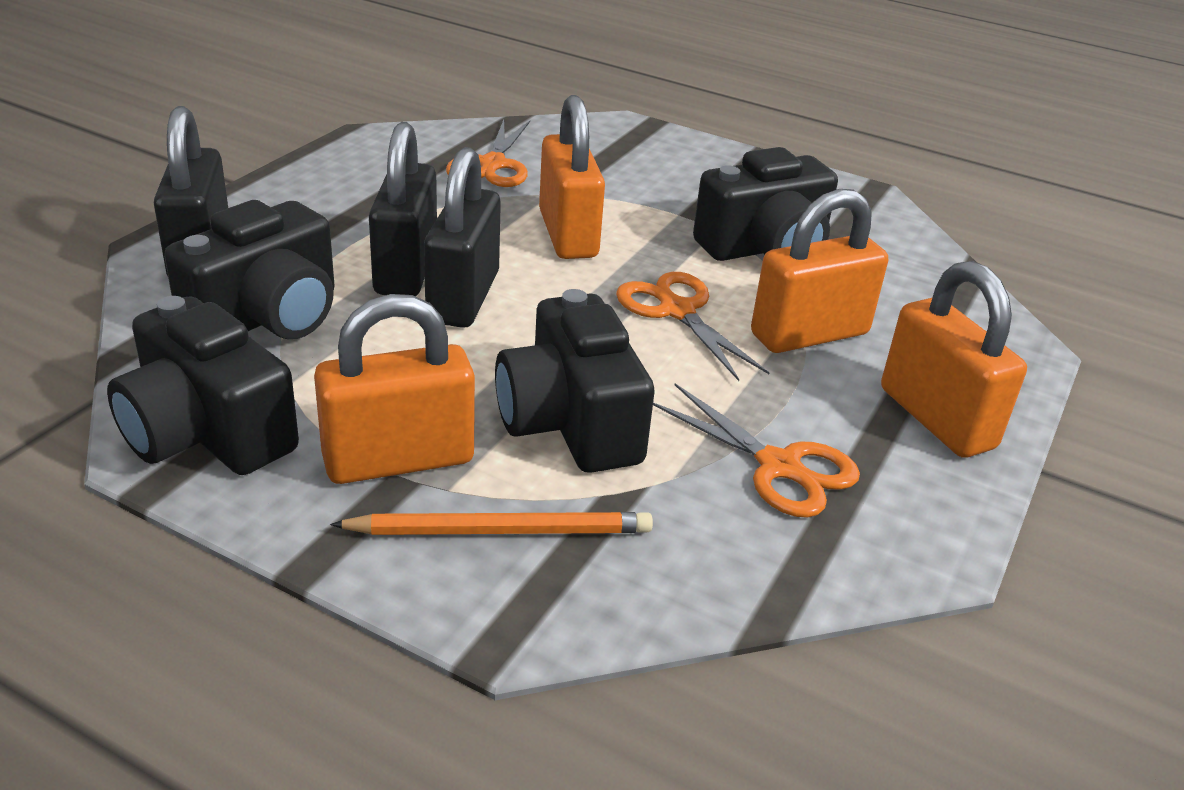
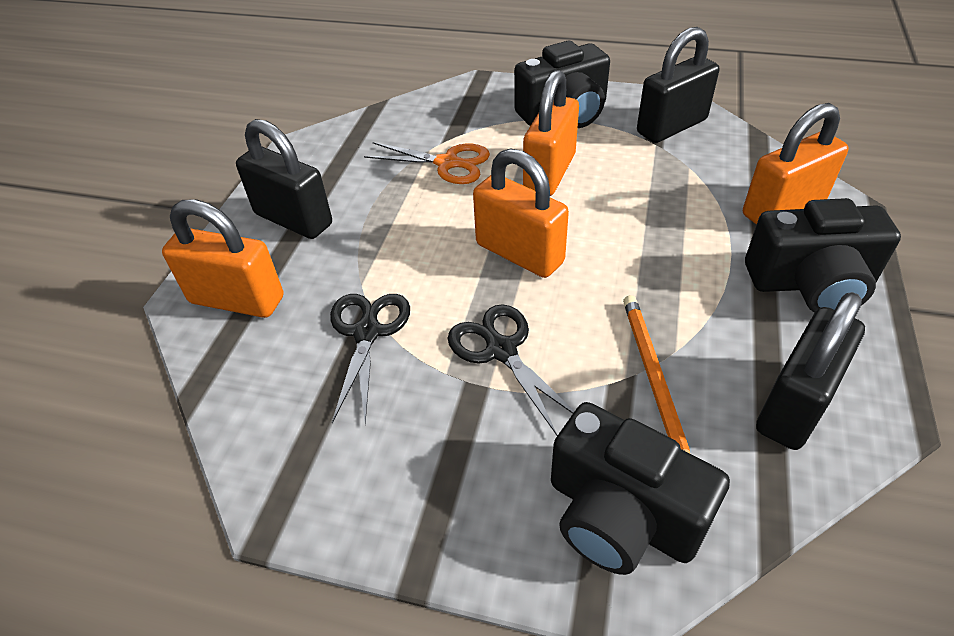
black camera: [107,296,299,475] [164,200,334,339] [495,289,655,473] [693,147,838,261] = 4 -> [514,41,610,128] [551,402,730,575] [745,198,901,313] = 3
black scissors: none = 0 -> [330,294,410,424] [448,304,575,436] = 2
orange scissors: [446,119,530,187] [616,272,770,381] [653,384,860,518] = 3 -> [364,142,490,184] = 1

